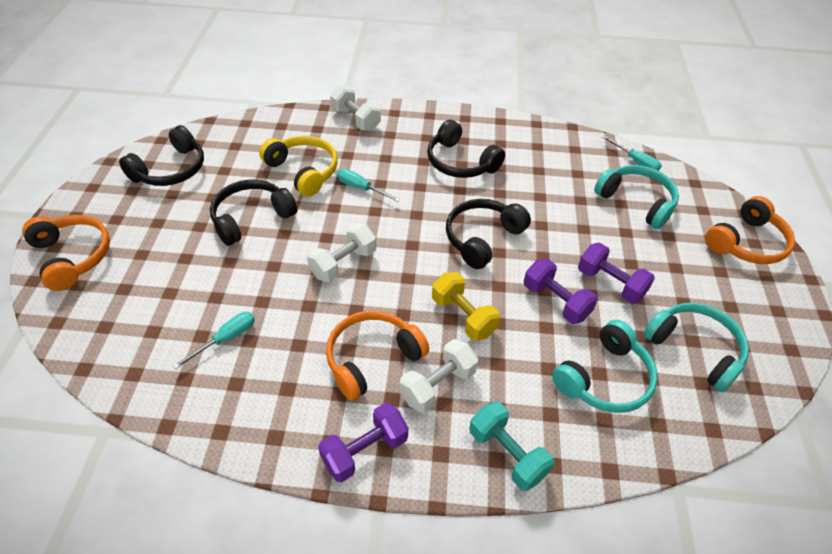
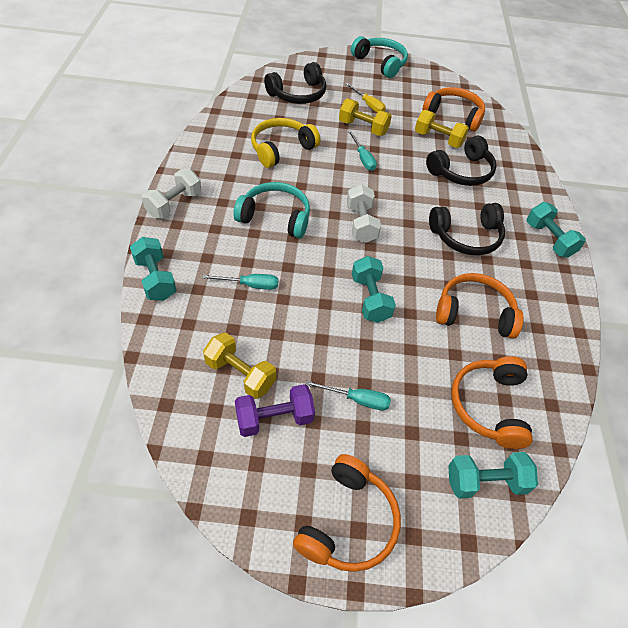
black headphones: [119,125,204,186] [210,179,297,246] [427,120,505,178] [446,199,531,269] = 4 -> [264,62,326,104] [426,136,497,186] [429,203,505,255] = 3
orange headphones: [22,215,110,291] [326,310,429,401] [705,196,795,264] = 3 -> [293,454,401,572] [423,87,485,132] [436,273,523,339] [451,356,533,449] = 4
purple dumbbell: [318,403,408,482] [524,259,598,324] [578,243,655,304] = 3 -> [235,384,315,437] = 1
turquoise dumbbell: [469,401,554,491] = 1 -> [130,237,177,301] [352,256,396,323] [448,452,538,499] [527,202,586,258] = 4
turquoise headphones: [552,320,658,413] [594,165,679,229] [644,303,749,392] = 3 -> [233,182,310,238] [351,36,408,78] = 2
white dumbbell: [307,223,376,282] [330,85,381,131] [400,339,478,413] = 3 -> [142,169,201,218] [347,184,381,243] = 2
yellow dumbbell: [432,272,501,341] = 1 -> [203,332,276,399] [339,99,392,136] [415,110,469,148] = 3
yellow screwdriver: none = 0 -> [346,83,386,112] = 1

